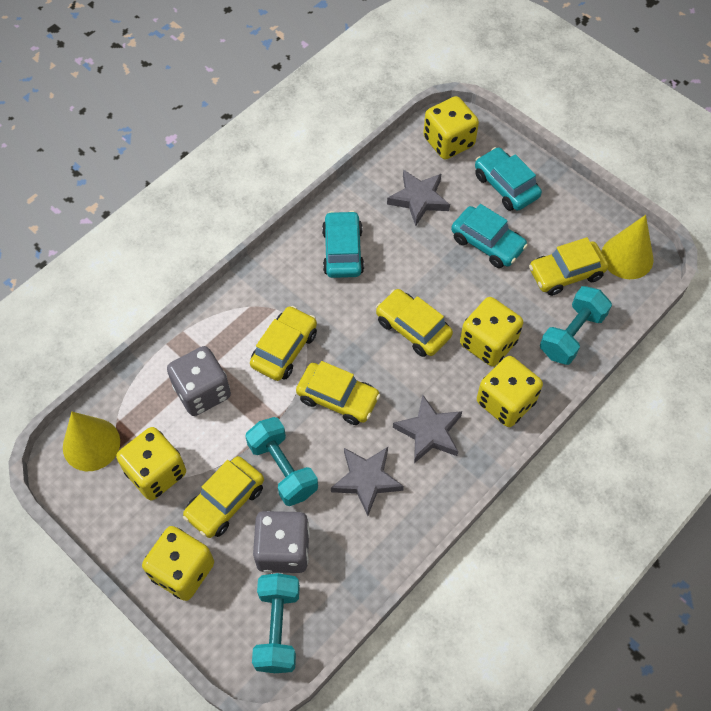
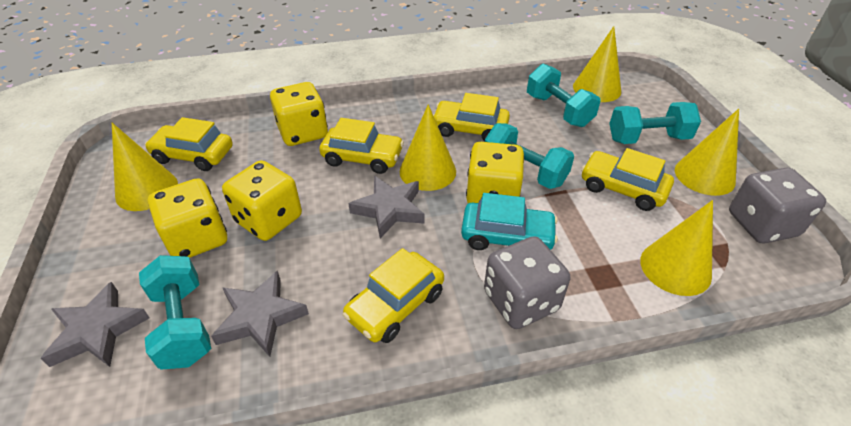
turquoise car: [322,211,364,278] [451,204,528,268] [475,147,542,211] = 3 -> [461,193,558,250] = 1
turquoise dumbbell: [245,417,318,506] [252,573,300,673] [540,286,612,365] = 3 -> [139,255,211,370] [485,123,574,189] [527,64,601,127] [609,102,701,144] = 4
yellow cone: [63,412,120,471] [601,215,653,279] = 2 -> [112,123,178,211] [400,104,456,191] [573,26,621,102] [640,200,713,296] [675,109,739,196] = 5
yellow dice: [116,427,186,500] [142,526,214,601] [423,96,479,160] [460,297,523,366] [477,356,543,427] = 5 -> [148,178,227,258] [222,160,302,241] [270,82,328,146] [466,142,524,203] = 4

